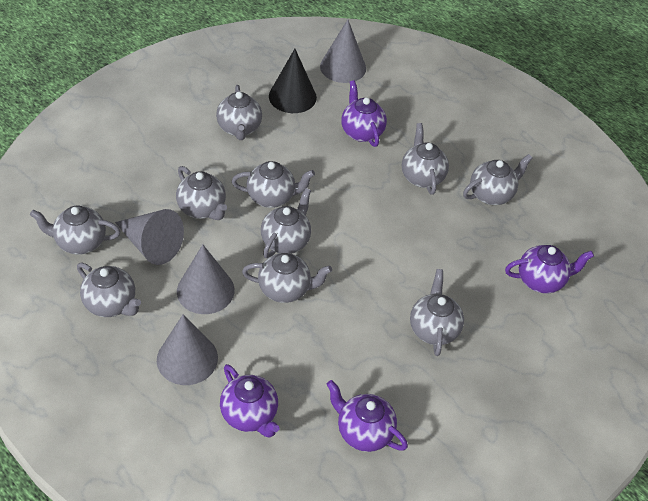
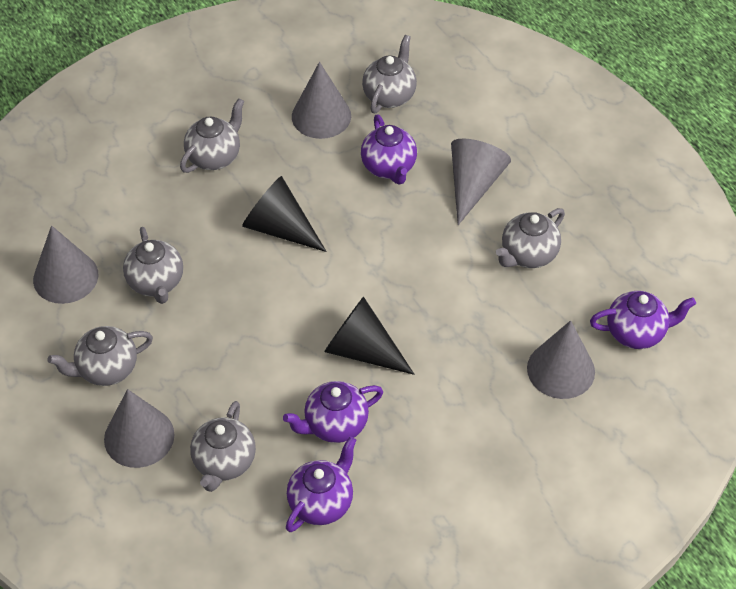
black cone: [269,49,317,113] = 1 -> [242,176,327,252] [324,297,414,375] = 2
grey cone: [115,209,184,265] [157,314,218,385] [177,244,235,314] [320,19,366,83] = 4 -> [33,225,98,304] [104,389,174,468] [292,62,351,139] [451,139,511,225] [527,320,595,399] = 5
grey teapot: [30,206,121,255] [77,263,141,317] [176,166,227,220] [216,85,262,140] [232,161,315,208] [242,253,332,303] [261,188,311,258] [402,123,449,195] [410,269,464,356] [463,154,533,205] = 10 -> [47,326,153,386] [123,227,183,304] [180,98,244,173] [190,401,256,492] [362,35,417,113] [496,208,565,268] = 6

